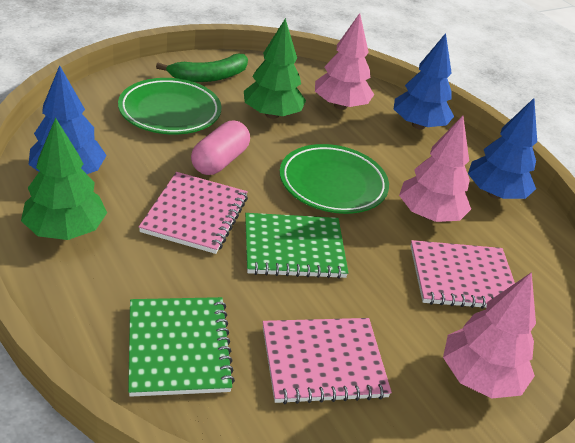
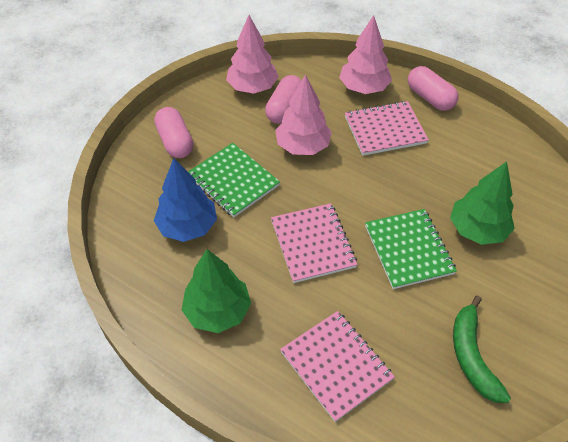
blue tree: [29,65,107,174] [394,33,454,129] [468,98,537,199] = 3 -> [154,158,217,242] = 1
green plate: [118,78,222,135] [280,144,389,214] = 2 -> none = 0
pink capsule: [191,121,250,175] = 1 -> [154,107,193,158] [265,75,302,124] [408,66,458,111] = 3

